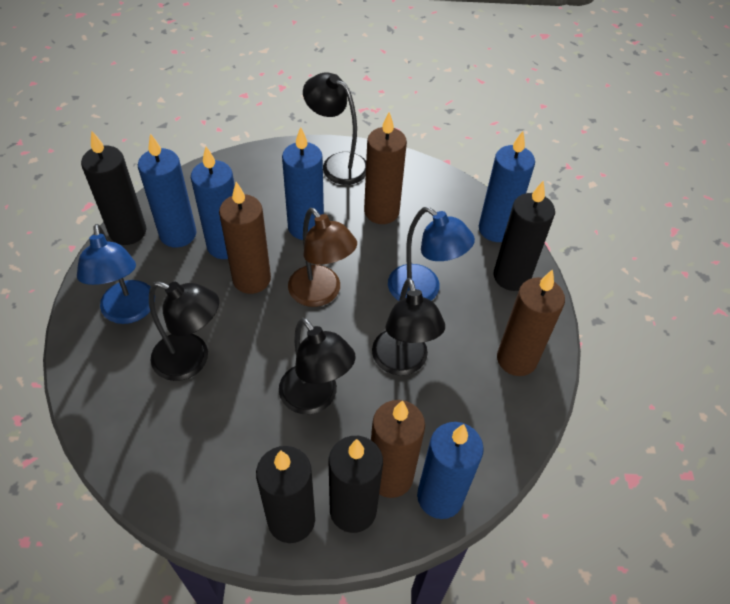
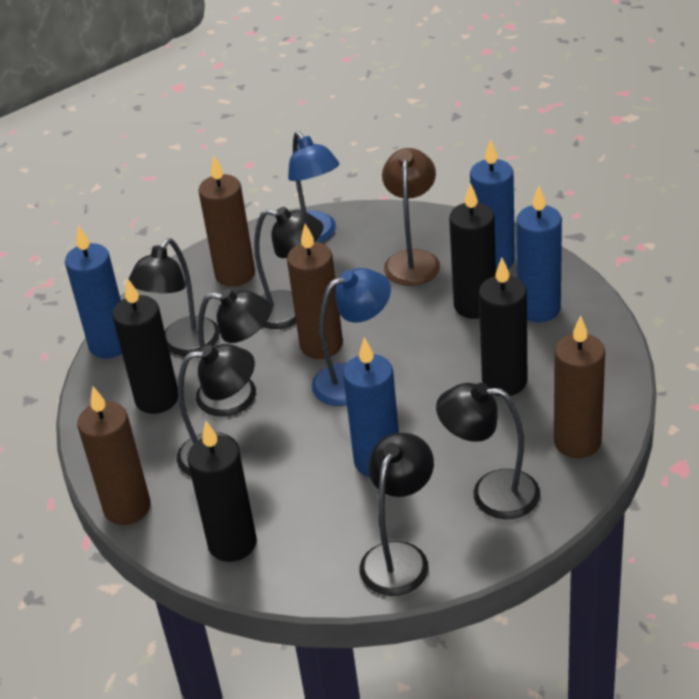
black lamp: [149,281,219,381] [279,318,356,414] [303,72,366,185] [372,278,445,375] = 4 -> [128,238,220,356] [177,344,255,476] [196,289,272,416] [254,207,324,329] [360,433,434,596] [436,383,540,519] = 6
blue candle: [138,133,197,248] [191,147,235,259] [282,127,324,240] [417,422,484,519] [479,131,535,242] = 5 -> [65,225,122,358] [343,337,399,477] [470,139,515,271] [516,186,562,322] = 4

